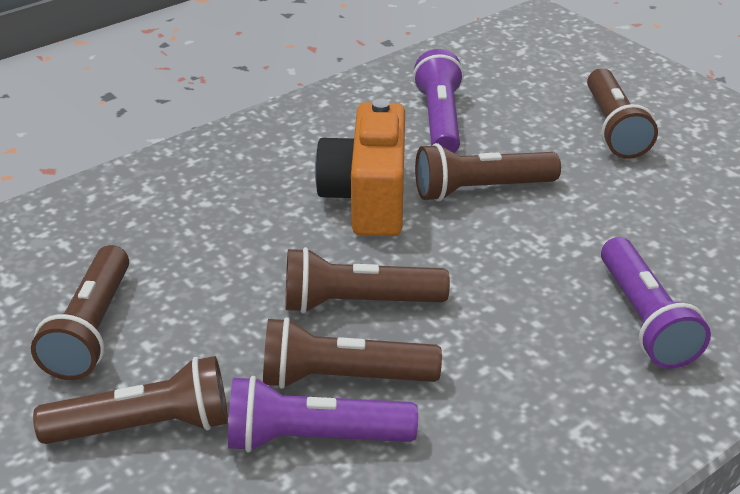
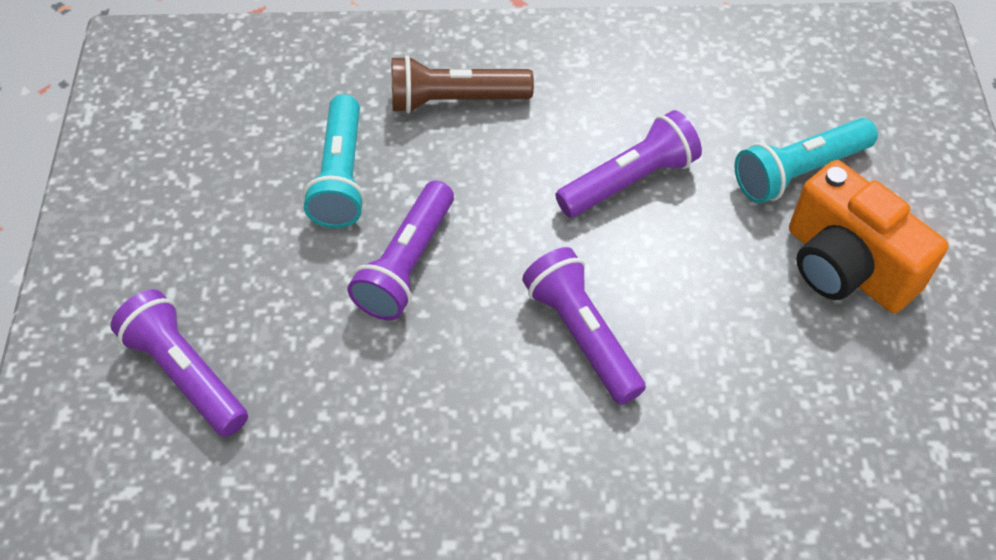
brown flashlight: [31,245,129,380] [33,356,228,444] [263,317,442,389] [286,247,450,313] [415,143,561,201] [587,68,658,159] = 6 -> [392,55,534,113] = 1
purple flashlight: [228,376,418,453] [413,49,464,153] [601,237,711,369] = 3 -> [110,289,248,437] [348,181,454,320] [522,247,646,405] [555,110,702,217] = 4
turquoise flashlight: none = 0 -> [303,94,365,228] [734,118,878,204] = 2

